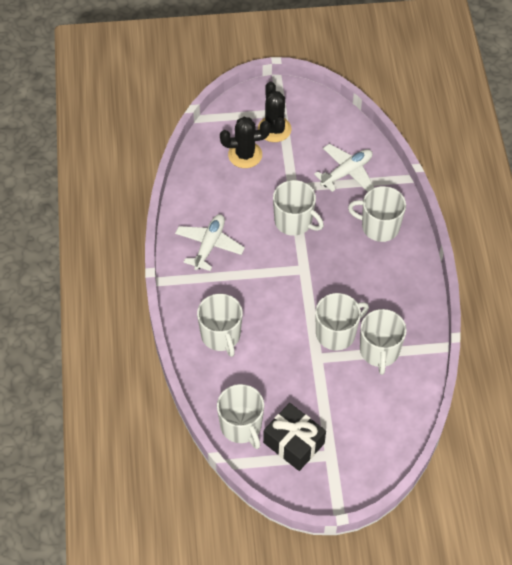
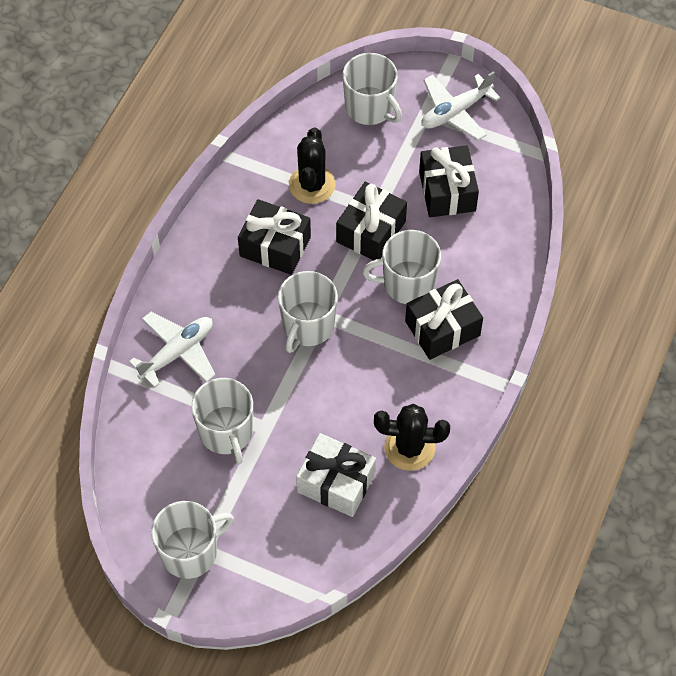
black gift: [263,403,326,471] = 1 -> [238,199,311,275] [336,182,407,261] [405,279,483,360] [419,145,479,217] = 4
white gift: none = 0 -> [296,433,376,517] = 1
white mug: [197,294,243,357] [217,384,264,449] [273,180,324,236] [315,293,369,350] [348,186,406,242] [360,309,407,375] = 6 -> [151,501,234,579] [191,378,253,464] [278,271,338,353] [343,53,402,125] [362,230,441,304] = 5

